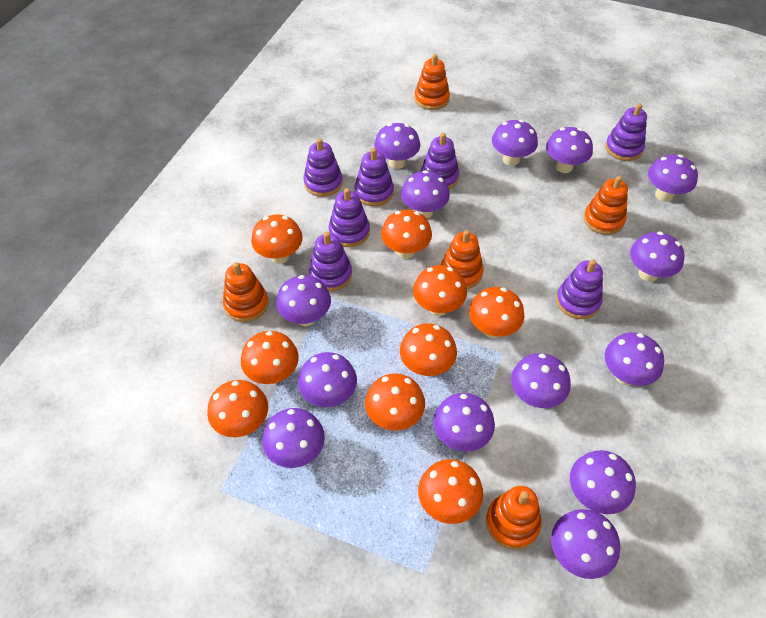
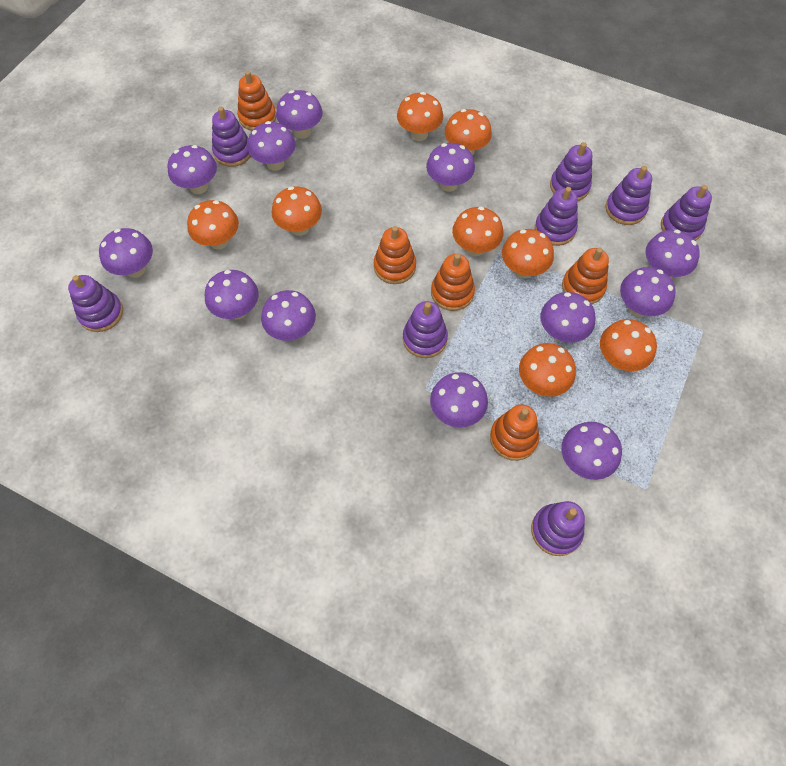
orange mushroom: [207,380,268,437] [241,331,299,384] [251,215,303,264] [365,374,425,430] [381,210,432,259] [400,324,457,376] [413,265,467,316] [418,459,483,524] [469,287,524,338] = 9 -> [187,200,239,250] [271,186,322,236] [397,92,443,141] [445,109,492,156] [452,206,504,256] [502,229,554,278] [519,343,576,397] [600,319,657,371] = 8
purple mushroom: [262,408,325,468] [276,275,331,326] [298,352,357,407] [374,123,420,169] [401,170,450,219] [433,393,495,452] [492,120,538,166] [511,353,571,408] [546,127,593,173] [551,509,620,579] [570,450,636,514] [605,332,664,386] [630,232,684,282] [648,155,698,202] = 14 -> [99,228,153,278] [167,145,217,194] [205,270,259,320] [248,121,296,171] [261,290,316,341] [276,90,323,139] [426,143,475,192] [430,372,488,428] [540,292,596,343] [561,422,622,480] [620,267,676,317] [645,230,700,277] = 12
purple stacking toy: [303,138,343,197] [309,232,352,291] [329,188,370,247] [354,148,394,206] [421,133,459,189] [556,259,603,319] [605,103,647,161] = 7 -> [68,275,123,332] [212,107,251,167] [403,301,448,358] [531,501,585,556] [535,187,578,246] [550,142,592,201] [605,166,652,225] [661,185,712,241] = 8

